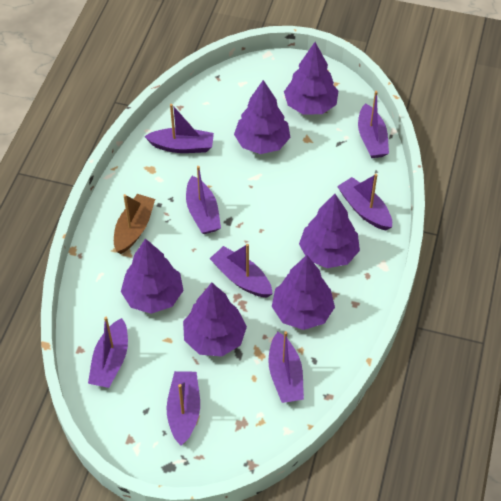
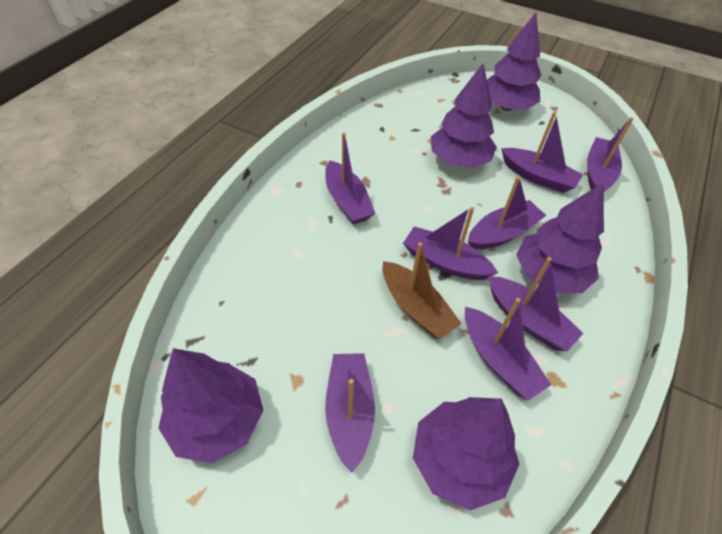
purple tree: [121,238,184,314] [183,283,247,357] [234,80,290,154] [272,255,335,330] [284,42,338,115] [299,194,360,268] = 6 -> [158,348,263,463] [413,397,519,510] [431,64,497,168] [487,12,541,111] [516,182,604,293] = 5

